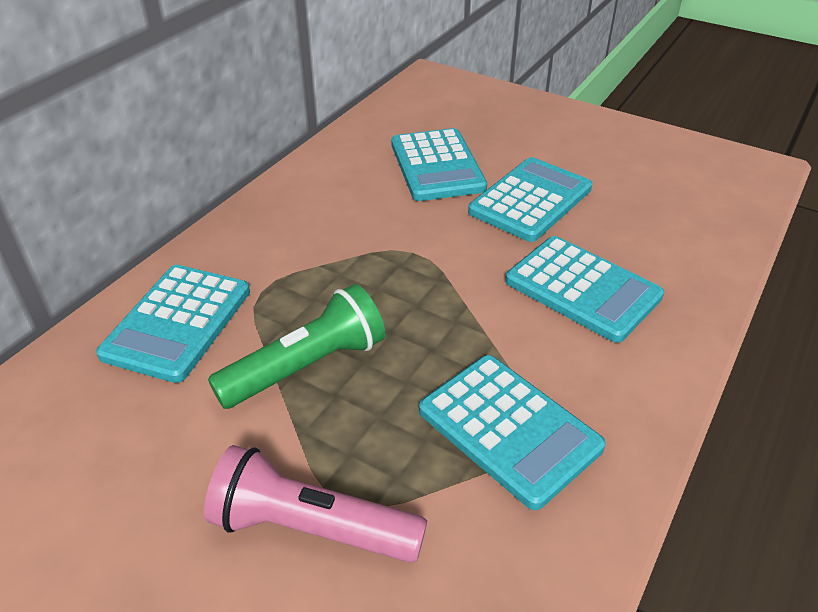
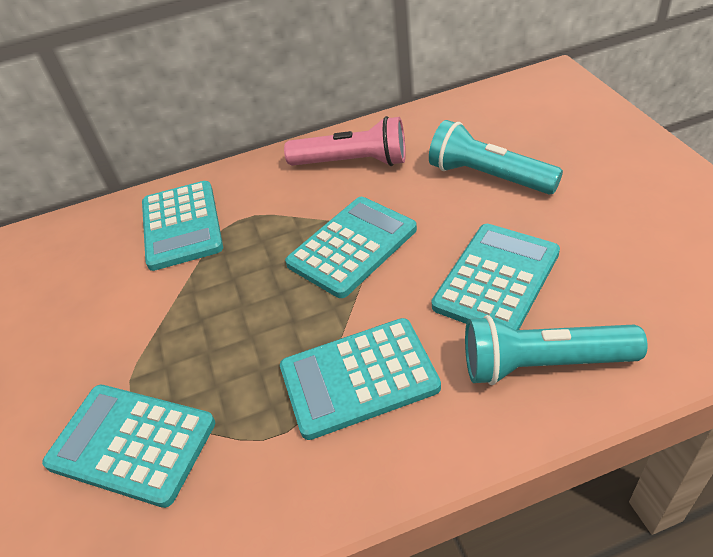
green flashlight: [208,284,385,409] = 1 -> none = 0
turquoise flashlight: none = 0 -> [429,120,563,194] [465,315,648,385] = 2

